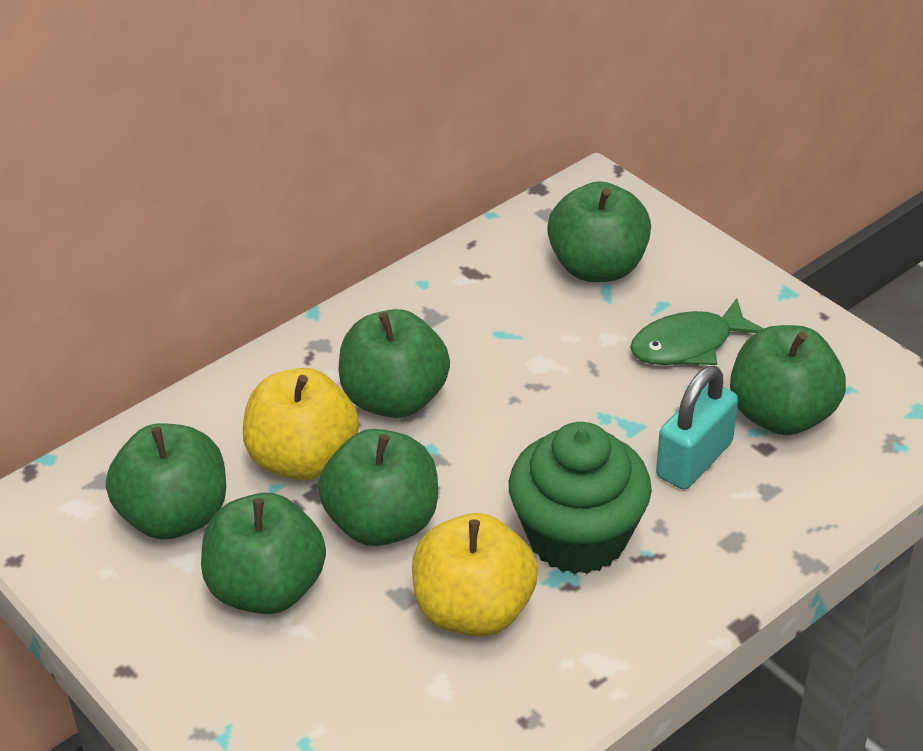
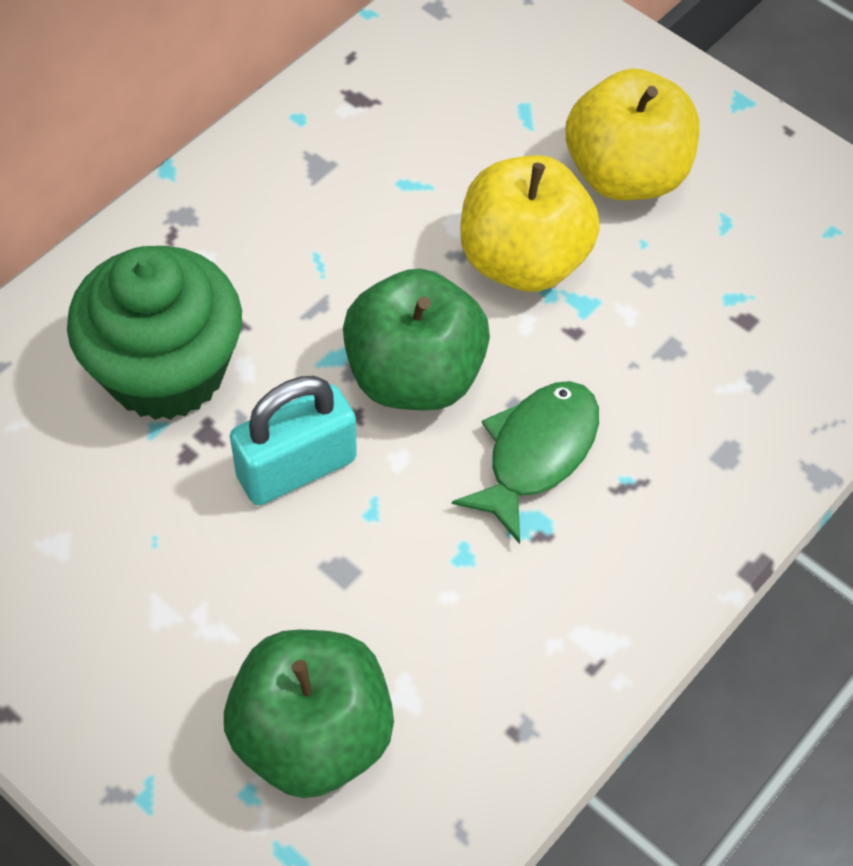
green apple: [106,423,226,539] [201,493,326,614] [318,429,438,546] [339,309,450,418] [547,181,651,282] [730,325,846,435] = 6 -> [224,630,394,798] [343,269,490,411] = 2

